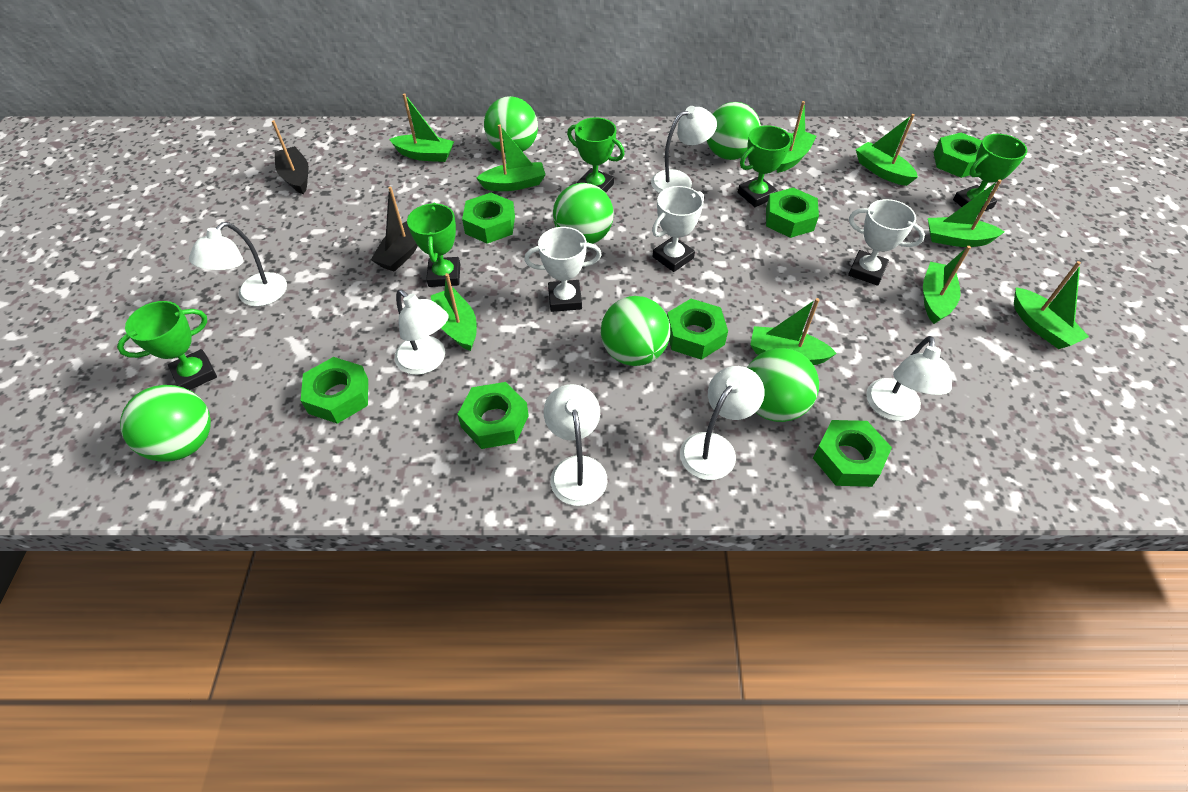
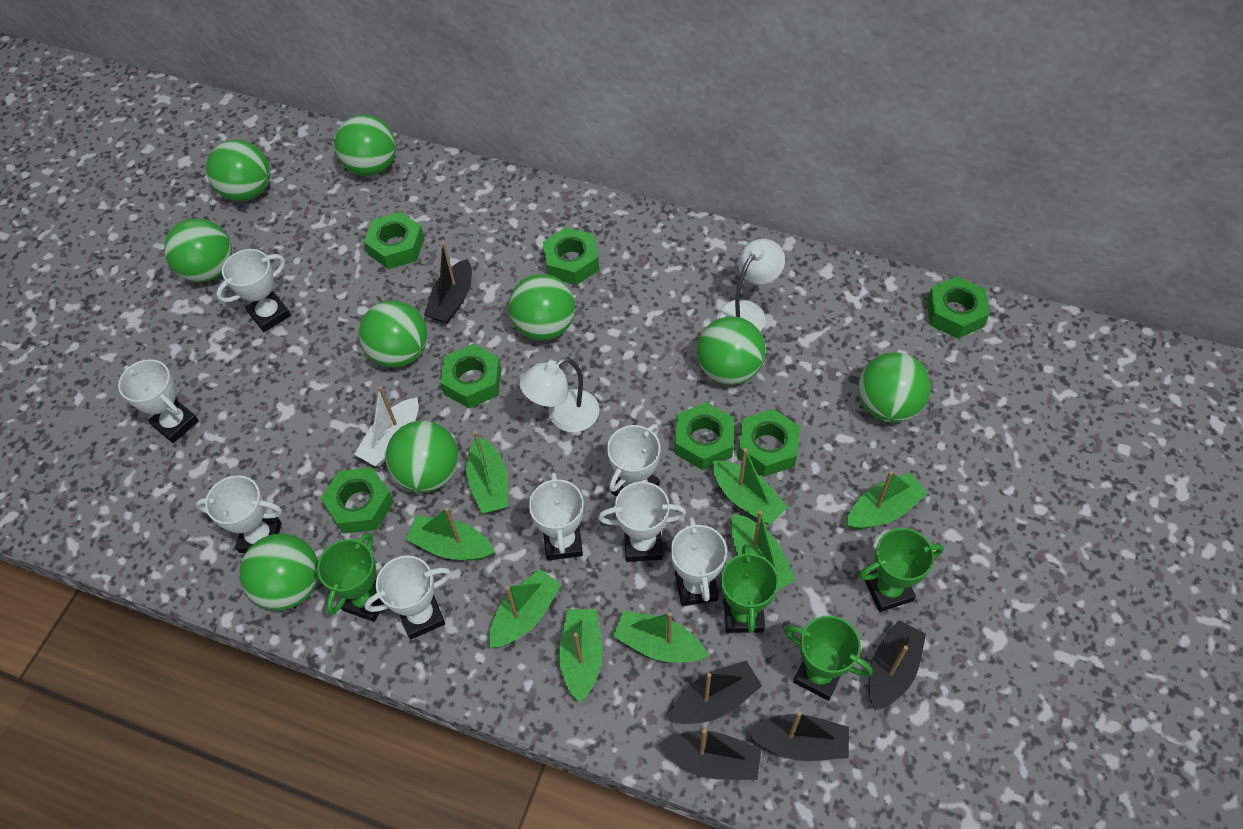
black boat: [272,120,309,194] [371,186,418,272] = 2 -> [424,242,472,324] [659,729,761,780] [669,661,762,724] [747,711,849,761] [869,620,926,710] = 5
green ball: [120,385,211,462] [484,96,538,153] [553,183,614,244] [601,296,670,366] [707,102,761,160] [747,348,819,422] = 6 -> [164,218,232,282] [206,140,270,201] [240,533,319,610] [335,115,396,176] [359,300,428,368] [385,420,459,493] [509,274,575,341] [697,316,766,385] [859,352,931,423] = 9
green boat: [389,93,454,162] [431,273,477,351] [476,124,546,191] [750,298,837,365] [776,101,817,173] [856,114,918,186] [923,246,971,324] [928,180,1005,247] [1014,261,1089,349] = 9 -> [405,508,495,560] [466,431,508,513] [489,569,561,648] [559,609,603,703] [613,610,708,663] [712,448,788,525] [731,511,796,591] [847,471,928,530] = 8
green trophy: [117,301,217,390] [407,203,460,287] [567,117,625,193] [738,125,793,207] [953,134,1027,213] = 5 -> [317,533,384,622] [721,544,779,633] [784,616,872,701] [859,528,944,612] = 4
white boat: none = 0 -> [354,386,419,466] = 1
white lamp: [189,222,287,307] [395,289,449,375] [544,384,607,506] [651,106,717,193] [680,366,764,480] [866,336,952,421] = 6 -> [519,358,599,432] [717,239,785,332] = 2
white trophy: [524,227,602,312] [652,186,704,272] [848,199,925,286] = 3 -> [118,359,199,443] [196,475,282,553] [216,249,291,332] [364,555,451,639] [529,472,584,561] [598,481,686,562] [607,424,660,497] [671,517,727,606] = 8

